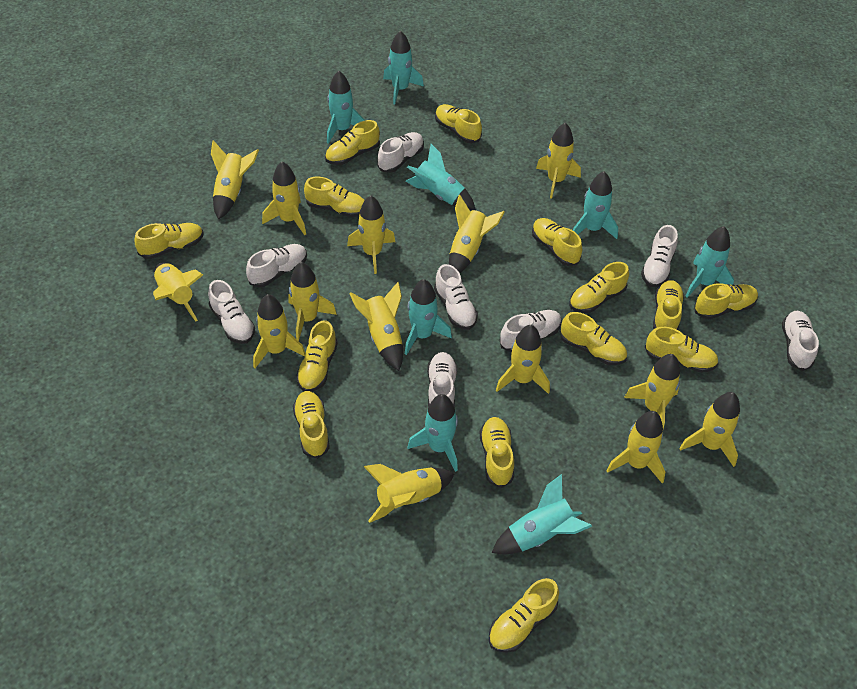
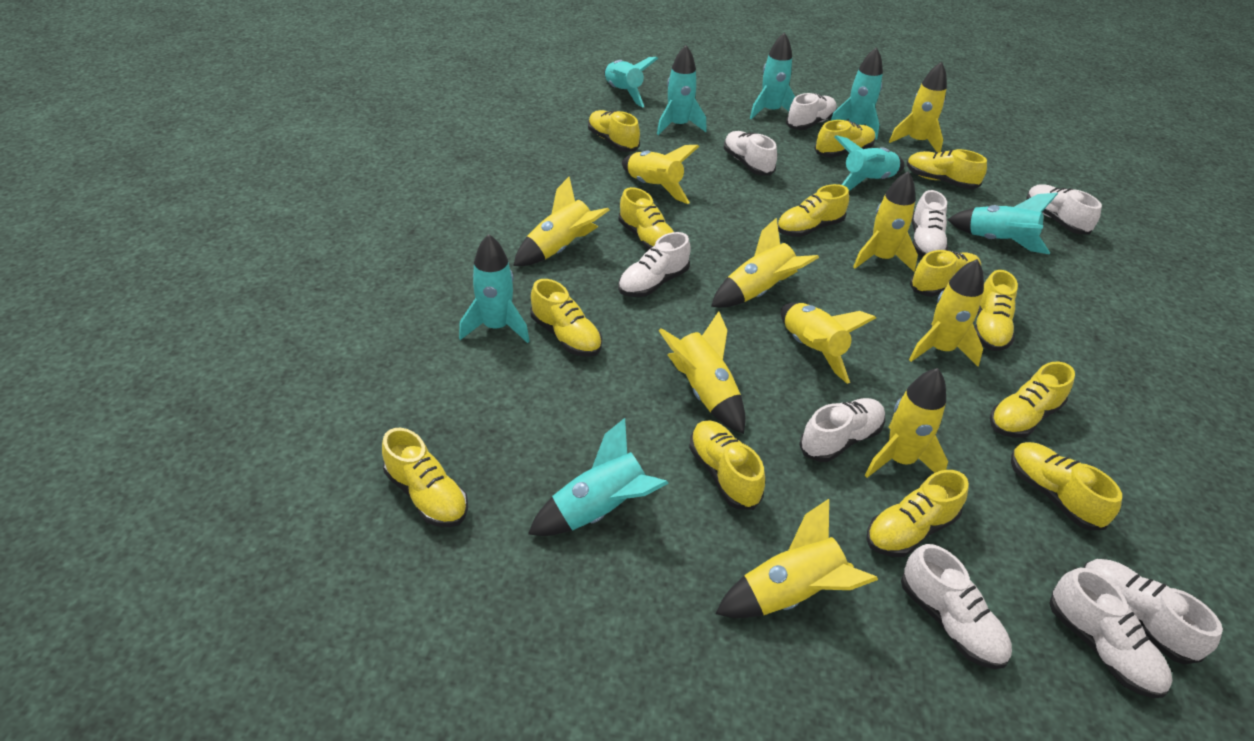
white shoe: [208,280,255,344] [246,244,307,287] [377,132,424,173] [427,352,457,407] [434,264,478,330] [500,310,562,352] [641,225,678,287] [782,311,819,371] = 8 -> [618,232,691,297] [724,131,777,176] [786,93,837,130] [799,398,885,462] [901,544,1012,669] [911,190,948,257] [1026,184,1102,235] [1049,567,1172,698] [1083,559,1223,664] = 9
yellow rocket: [153,263,203,322] [211,140,259,220] [253,294,305,368] [262,162,306,235] [288,262,337,341] [347,195,395,274] [349,282,403,371] [364,464,454,523] [449,195,505,273] [496,325,550,394] [536,123,581,199] [606,411,665,483] [624,354,680,428] [679,392,740,467] = 14 -> [513,177,610,266] [622,145,699,204] [659,311,746,434] [711,217,819,308] [716,499,878,618] [781,303,876,384] [853,171,918,272] [865,368,948,478] [889,62,947,153] [909,259,984,366] = 10
yellow shoe: [134,223,204,259] [293,391,330,458] [296,321,338,392] [304,177,365,217] [325,120,380,165] [435,104,482,143] [480,417,514,488] [489,578,559,653] [532,218,582,266] [561,312,627,365] [569,262,629,313] [645,327,719,373] [653,280,684,330] [694,283,758,319] = 14 -> [382,428,468,527] [530,279,602,357] [588,110,640,152] [619,187,674,250] [689,420,765,510] [777,184,849,237] [814,120,876,157] [866,470,969,557] [907,149,987,189] [910,250,981,297] [974,270,1018,351] [990,362,1075,438] [1011,442,1122,530] = 13

